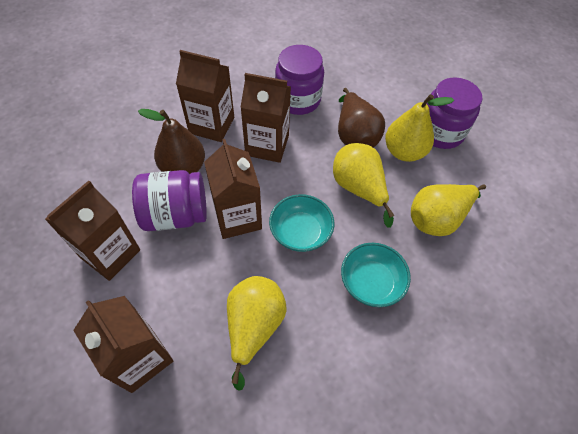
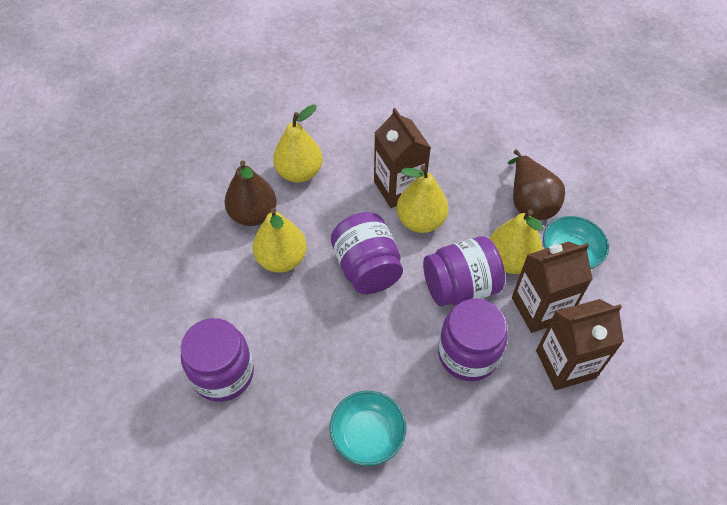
brown carton: [45,181,140,281] [73,296,173,393] [176,50,234,142] [204,139,262,239] [240,73,291,163] = 5 -> [374,108,431,208] [512,241,593,333] [536,299,624,390] = 3
purple jar: [132,170,207,231] [275,45,324,115] [427,77,482,149] = 3 -> [181,318,254,402] [331,212,403,294] [423,236,505,306] [438,298,508,381] = 4

